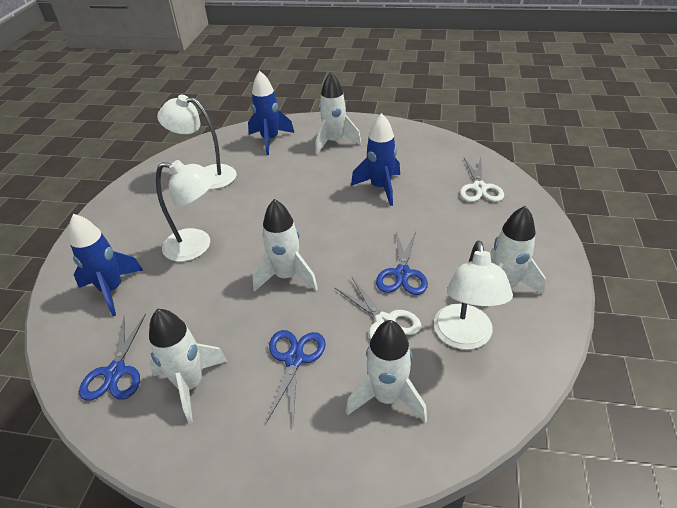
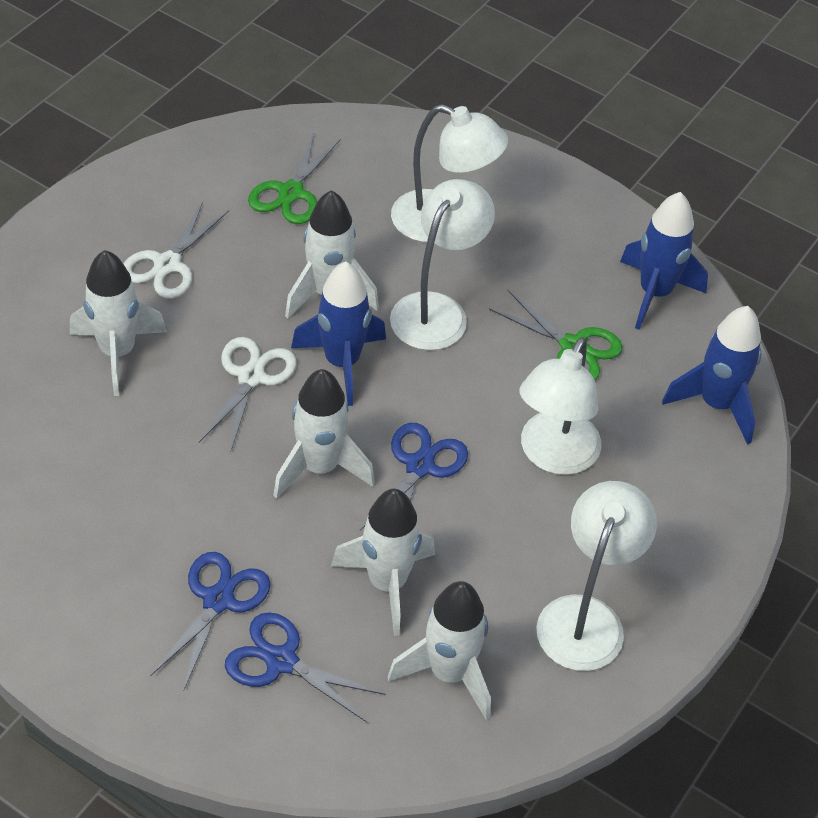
green scissors: none = 0 -> [248,133,341,224] [489,289,623,380] = 2
white lamp: [156,160,216,262] [157,95,236,189] [434,240,513,350] = 3 -> [390,179,495,350] [391,104,508,242] [519,337,601,475] [536,481,657,671] = 4

